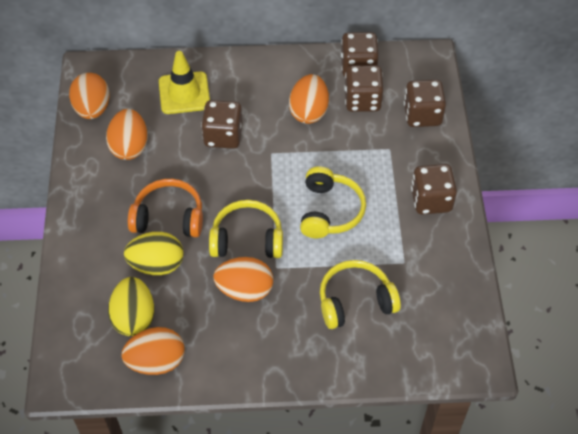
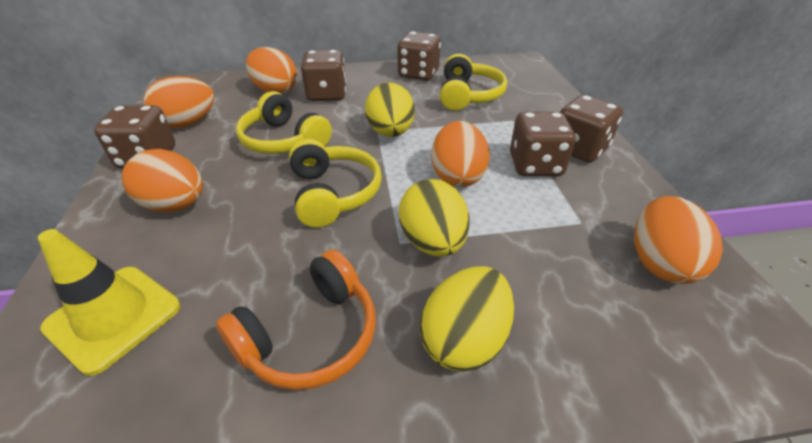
yellow egg: [108,277,154,336] [124,232,184,275] = 2 -> [365,83,415,137] [399,179,470,257] [420,266,514,372] = 3

